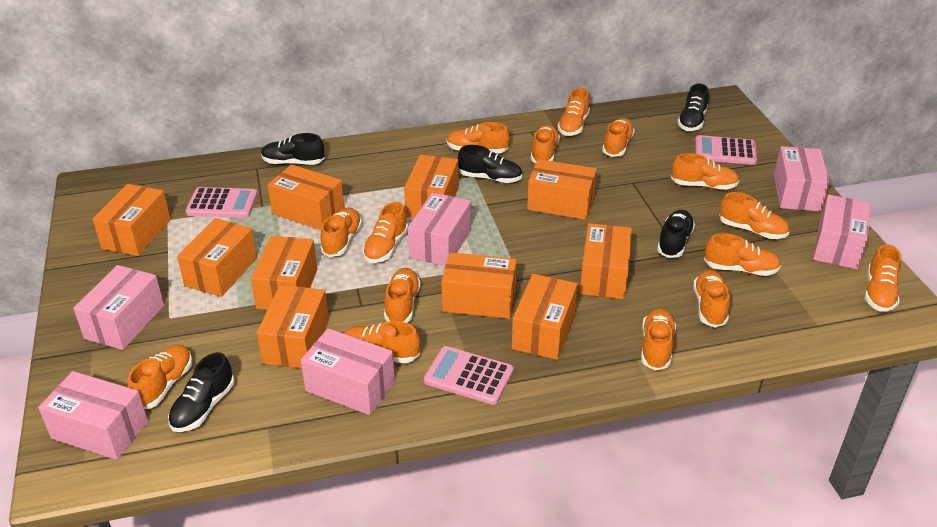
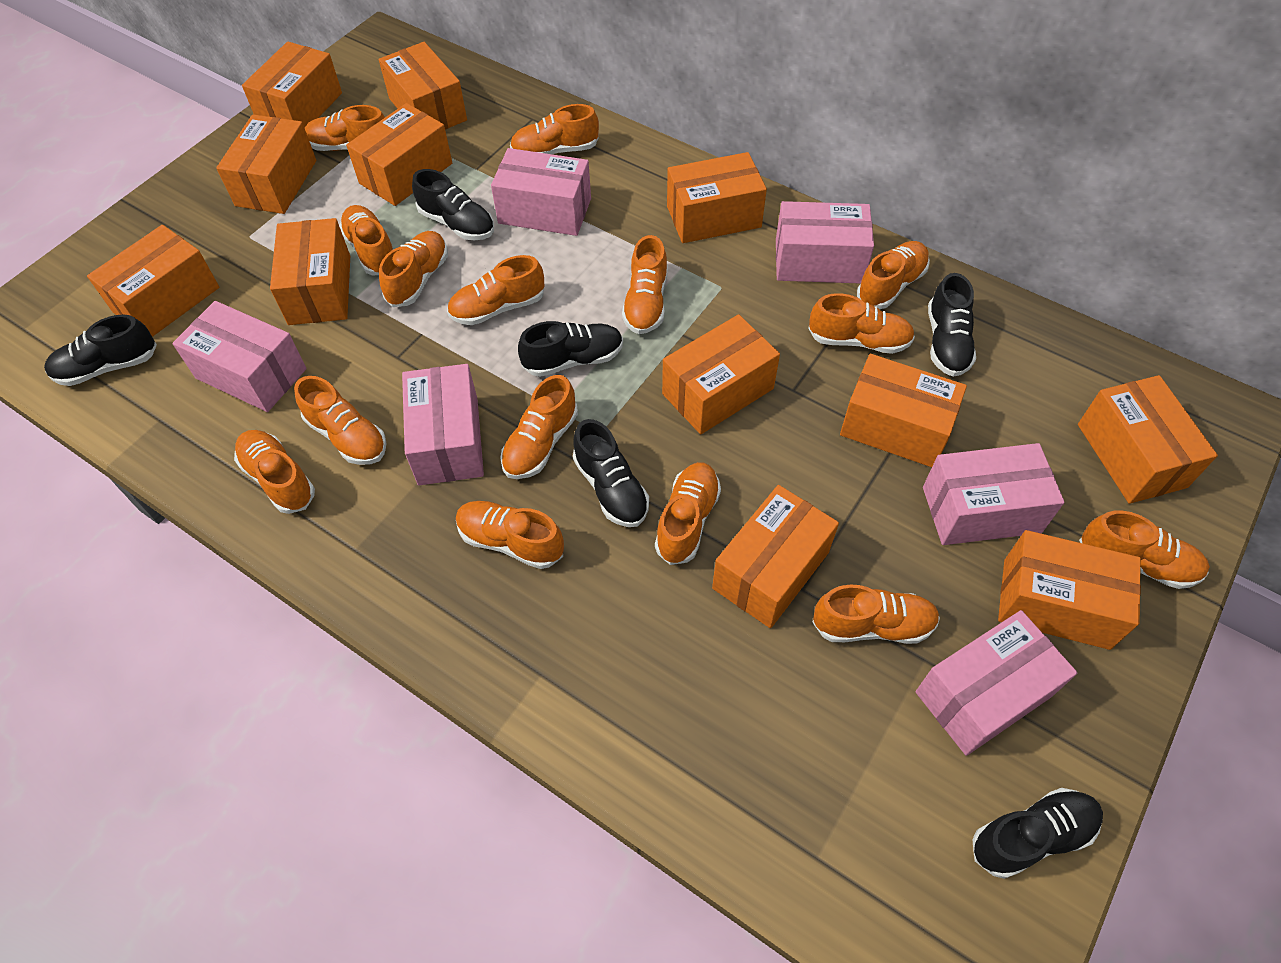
black shoe: [168,352,234,432] [261,133,325,165] [458,145,522,183] [657,210,695,258] [678,84,709,131] = 5 -> [44,315,157,386] [412,169,494,240] [518,321,623,377] [573,419,649,527] [928,273,976,377] [972,788,1103,879] = 6
orange box: [92,184,171,256] [177,218,257,297] [251,236,317,310] [257,285,329,368] [267,164,344,230] [404,155,458,218] [441,252,517,319] [512,274,578,360] [527,159,597,220] [580,223,632,299] = 10 -> [87,225,219,337] [216,114,316,214] [242,42,342,128] [270,218,350,325] [346,103,452,206] [379,42,467,130] [662,314,780,434] [667,152,767,243] [712,485,839,628] [840,354,967,467] [998,530,1141,650] [1078,375,1218,504] = 12
pink calculator: [185,187,258,218] [424,346,514,405] [695,135,757,165] = 3 -> none = 0

